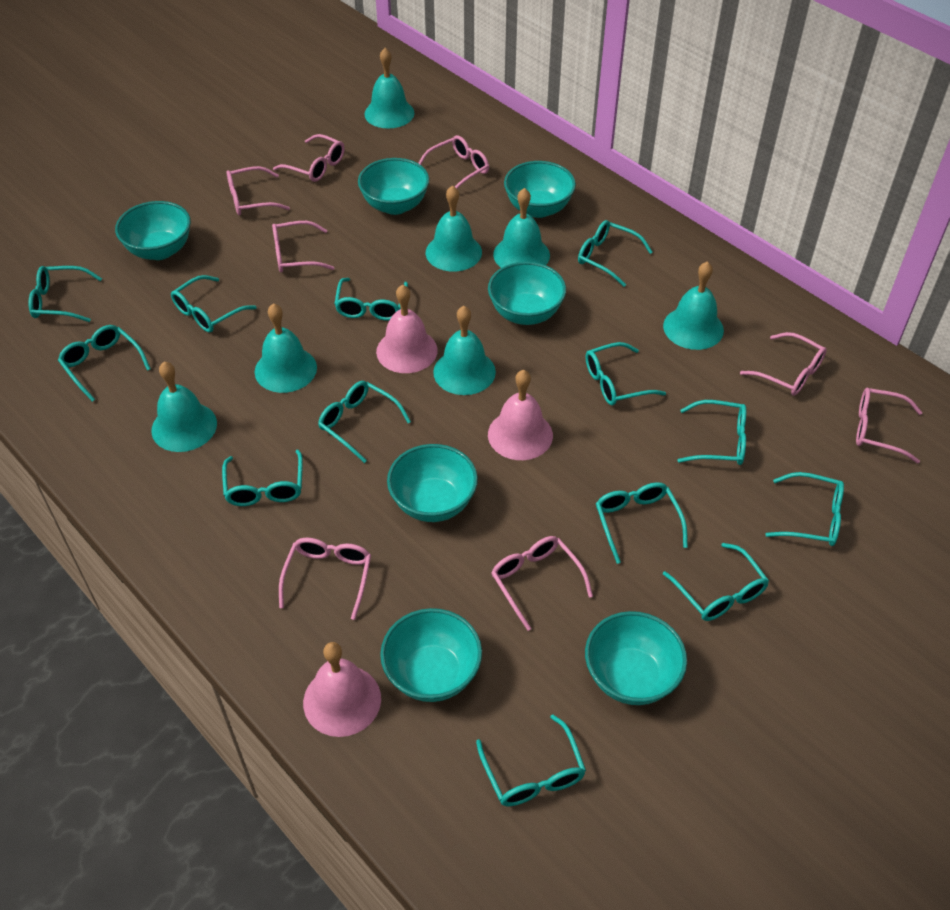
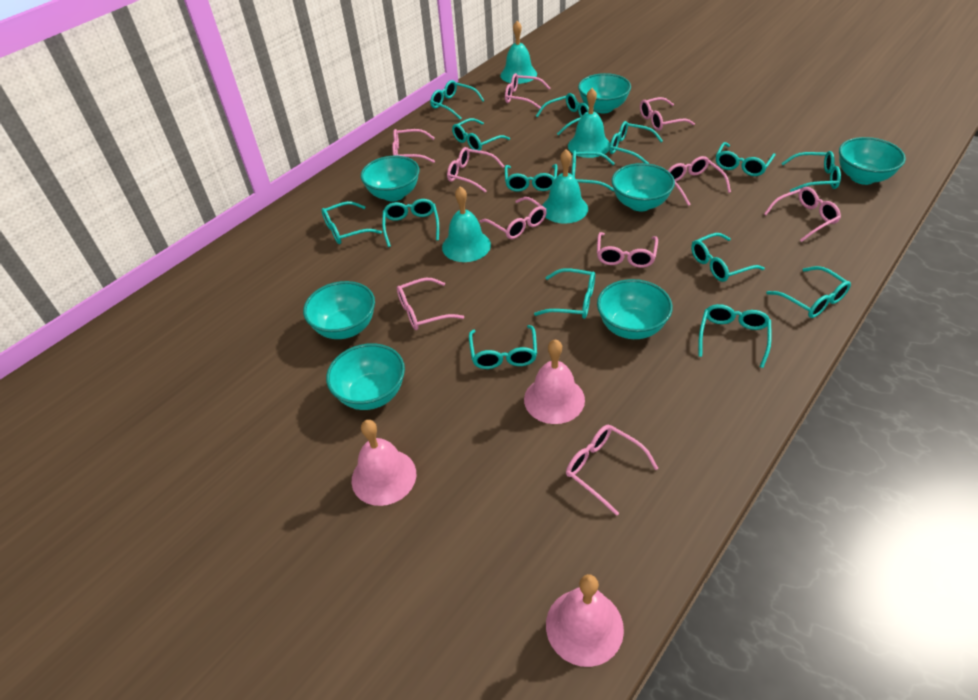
pink glasses: [226,166,290,215] [272,221,334,272] [273,134,345,182] [279,538,371,620] [418,135,489,189] [491,536,593,631] [740,332,827,396] [856,388,922,463] = 8 -> [392,129,435,163] [397,278,464,330] [447,147,505,192] [480,197,547,239] [505,73,550,109] [566,425,658,516] [597,232,658,268] [640,97,695,131] [668,156,731,206] [764,187,841,242] = 10
turquoise bell: [151,362,217,452] [255,303,317,393] [364,48,415,129] [426,185,482,272] [433,306,496,395] [493,188,550,268] [663,261,724,350] = 7 -> [442,186,491,262] [500,21,537,84] [542,149,588,224] [568,88,610,158] = 4
turquoise glasses: [28,266,102,322] [58,325,151,402] [171,275,256,333] [222,450,303,506] [318,381,411,463] [334,278,408,321] [476,715,586,806] [578,220,653,287] [585,342,666,406] [596,482,688,564] [663,543,769,621] [677,400,746,465] [765,472,844,546] = 13 -> [322,201,382,244] [382,199,439,247] [430,80,485,119] [452,118,510,151] [469,325,537,369] [505,164,558,192] [534,268,595,319] [536,93,589,135] [572,150,615,191] [609,121,663,164] [691,233,765,282] [698,304,772,368] [716,142,775,176] [766,266,851,318] [781,151,841,192] = 15

